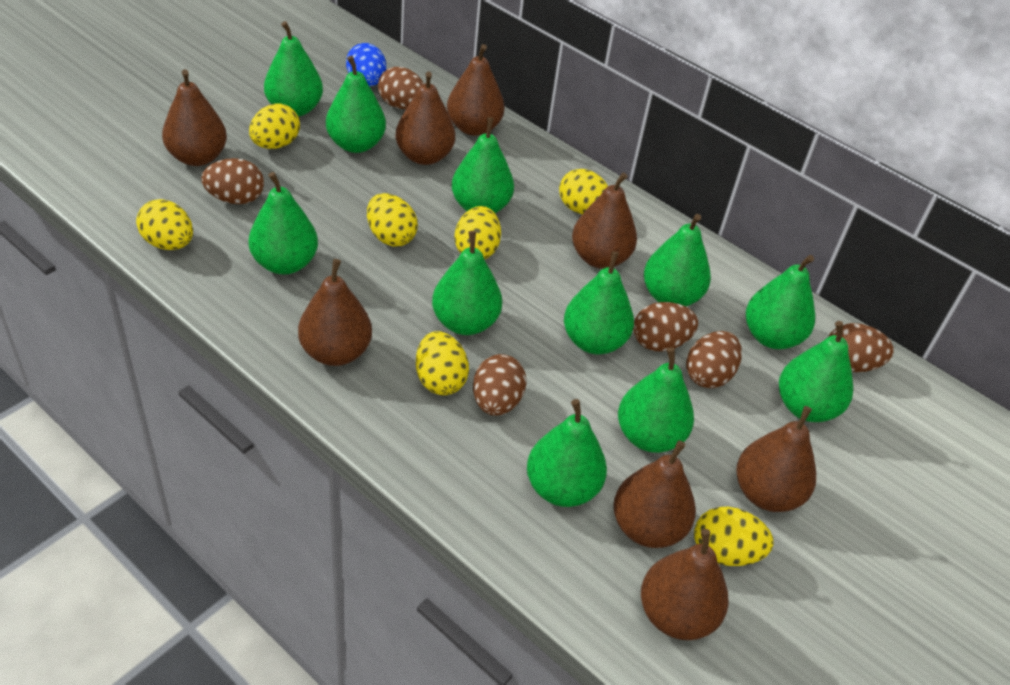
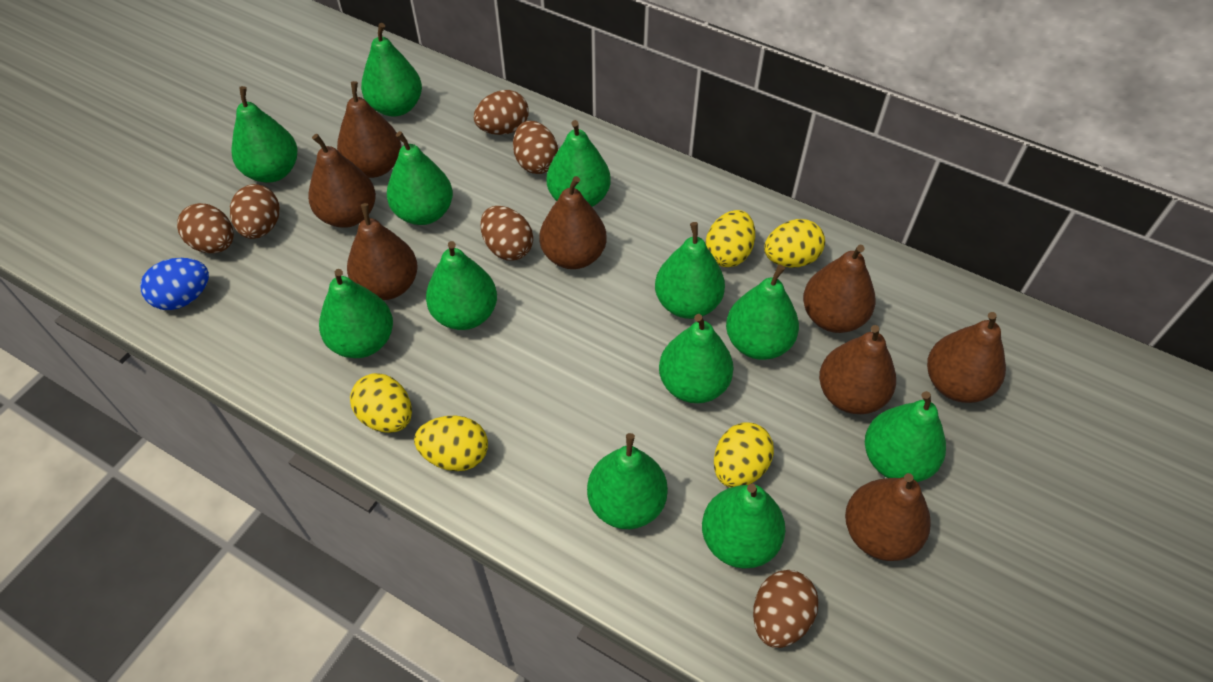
green pear: [248,172,318,275] [264,21,323,117] [326,56,386,153] [432,231,502,335] [452,117,514,213] [527,399,607,507] [564,251,634,355] [618,347,694,453] [644,214,711,306] [746,255,815,349] [779,321,853,422] = 11 -> [231,86,298,183] [319,269,393,358] [361,23,422,116] [387,131,453,225] [426,241,497,330] [547,120,611,207] [587,433,668,529] [655,222,725,319] [659,314,734,403] [702,484,785,569] [726,264,799,360] [865,391,946,482] = 12
yellow egg: [136,199,193,250] [249,103,300,149] [367,193,418,247] [416,331,469,395] [455,206,501,259] [559,169,608,214] [694,507,773,566] = 7 -> [350,373,412,433] [414,416,488,471] [706,210,755,267] [714,423,774,488] [764,219,825,268] = 5

